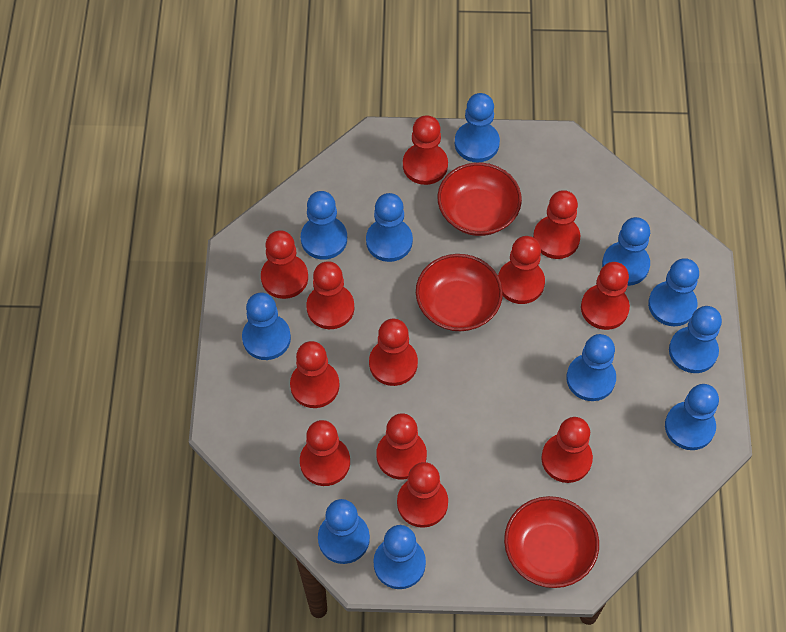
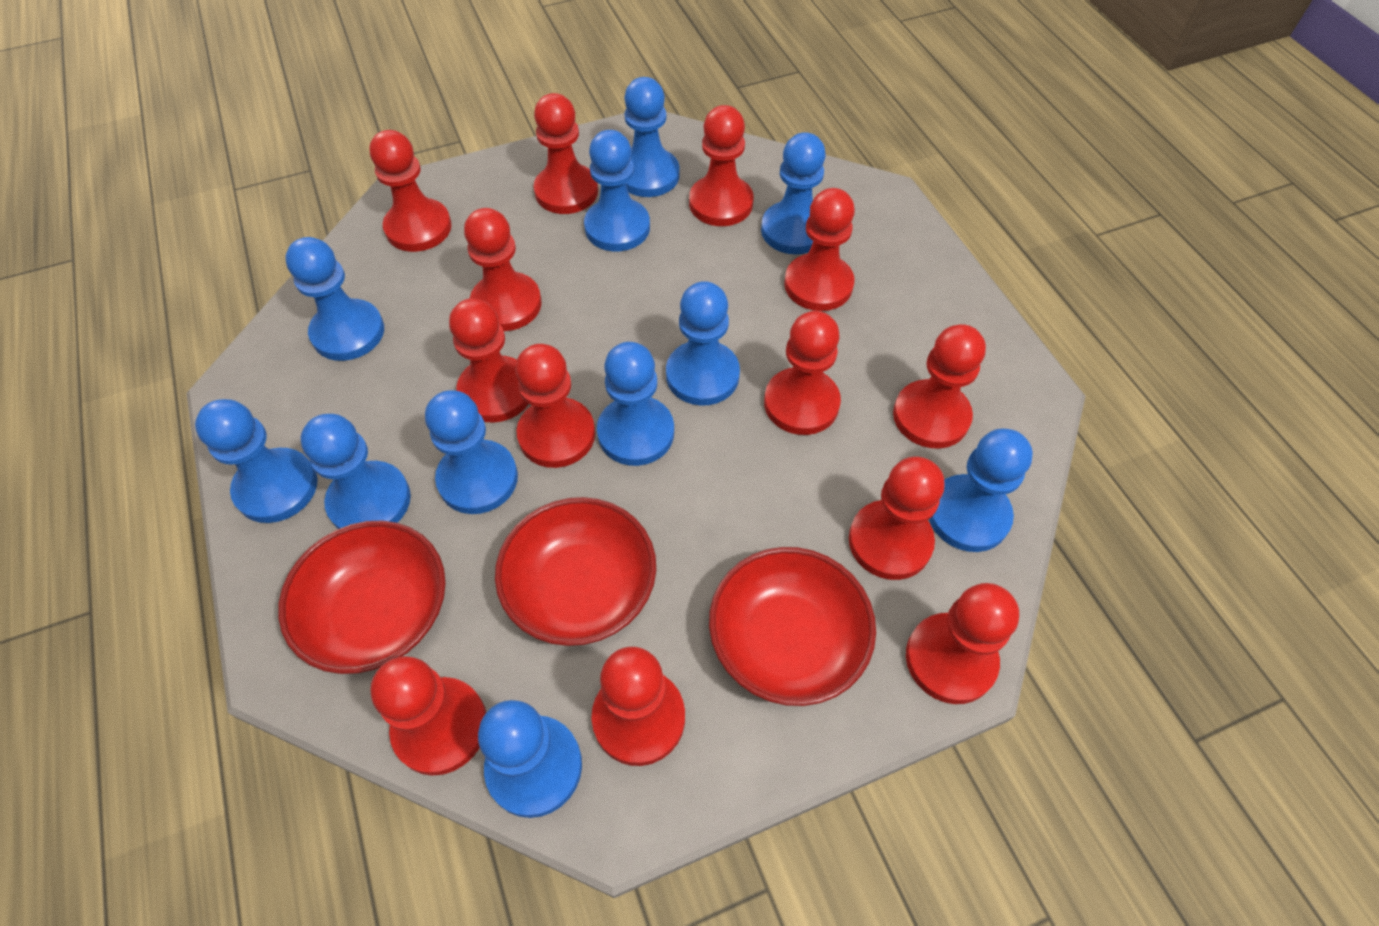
red pawn: [261,230,308,299] [290,341,340,408] [300,420,350,486] [306,261,354,329] [369,319,418,386] [376,413,427,479] [397,462,448,528] [403,115,448,185] [498,236,545,304] [533,190,580,259] [541,417,593,483] [581,262,630,330] = 12 -> [369,130,452,252] [370,656,486,776] [449,298,529,423] [464,208,542,331] [515,344,595,468] [534,93,598,214] [591,647,685,766] [689,105,754,226] [764,311,841,435] [784,188,855,311] [849,457,945,580] [893,324,986,449] [906,583,1019,704] = 13

